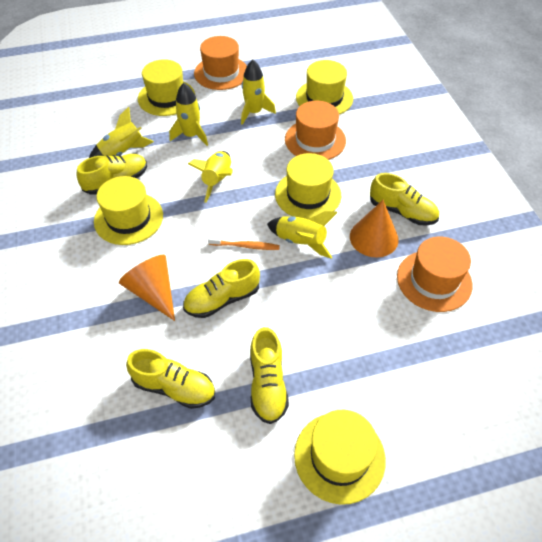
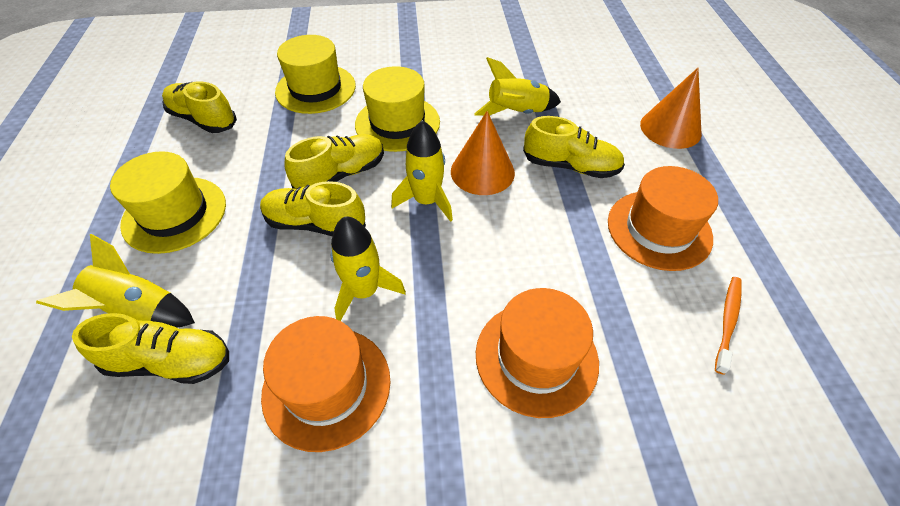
yellow hat: [94,176,163,245] [138,59,195,116] [275,153,341,219] [294,410,386,505] [296,60,353,114] = 5 -> [110,151,226,254] [275,35,356,114] [355,66,440,152] = 3
yellow rocket: [89,107,154,158] [169,83,208,146] [188,151,233,203] [241,60,276,125] [267,211,338,259] = 5 -> [36,234,195,328] [331,216,406,321] [391,120,453,222] [474,57,561,116] = 4

